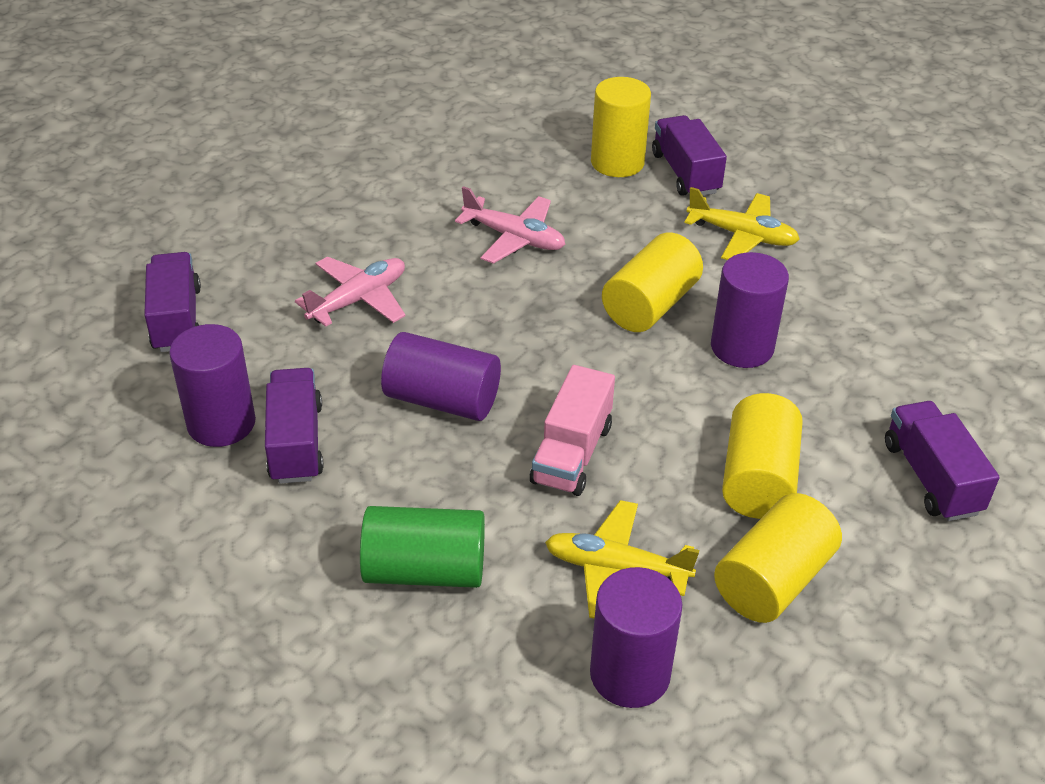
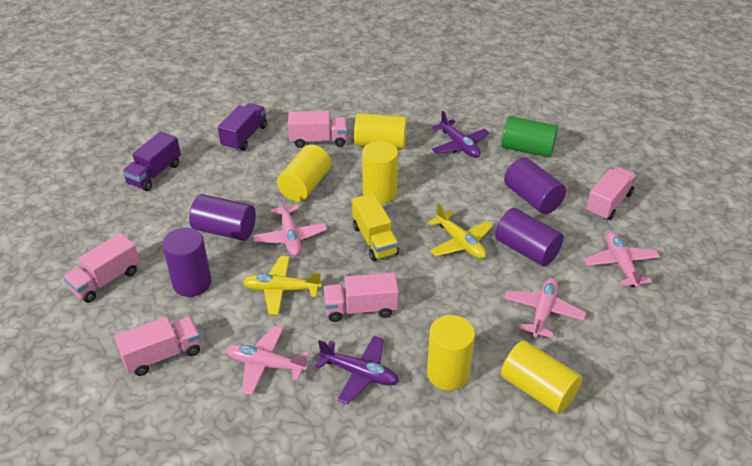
pink plane: [295,256,406,327] [455,186,565,264] = 2 -> [226,326,309,395] [253,194,327,256] [504,278,586,338] [584,232,660,288] = 4
pink truck: [530,365,615,496] = 1 -> [63,233,140,303] [114,316,201,376] [288,111,347,148] [323,272,399,322] [586,167,637,220] = 5
purple plane: none = 0 -> [315,336,399,404] [432,111,489,158] = 2
purple truck: [144,252,201,352] [265,368,324,484] [652,115,727,196] [885,401,1000,521] = 4 -> [122,131,181,191] [218,103,267,151] = 2
yellow cylinder: [591,77,651,177] [602,232,703,332] [714,493,842,623] [722,393,803,519] = 4 -> [277,144,331,202] [354,113,407,149] [362,141,398,204] [427,315,475,391] [501,340,582,414] = 5
yellow truck: none = 0 -> [352,193,399,261] = 1

